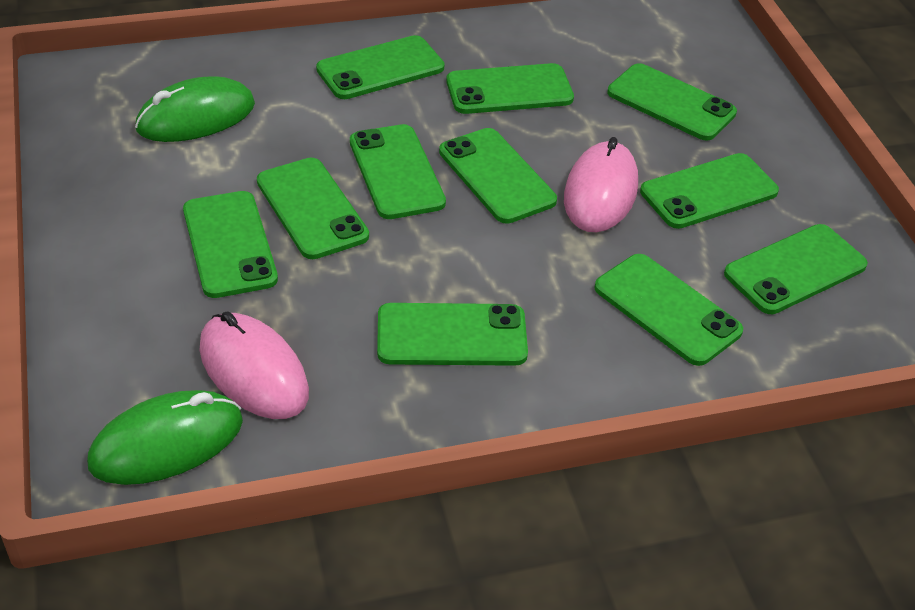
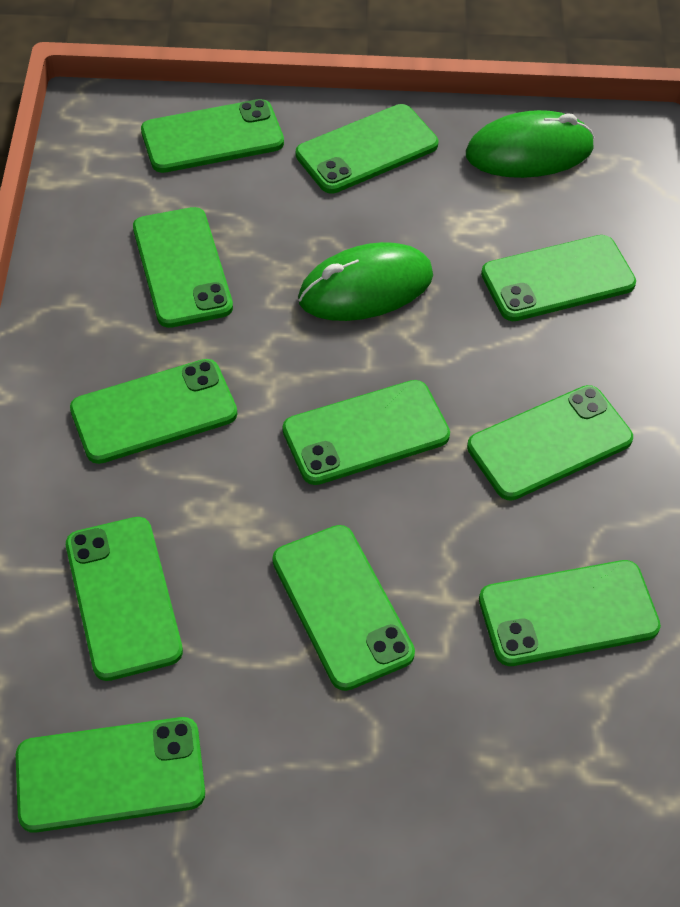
pink mouse: [199,311,309,419] [564,137,638,232] = 2 -> none = 0

